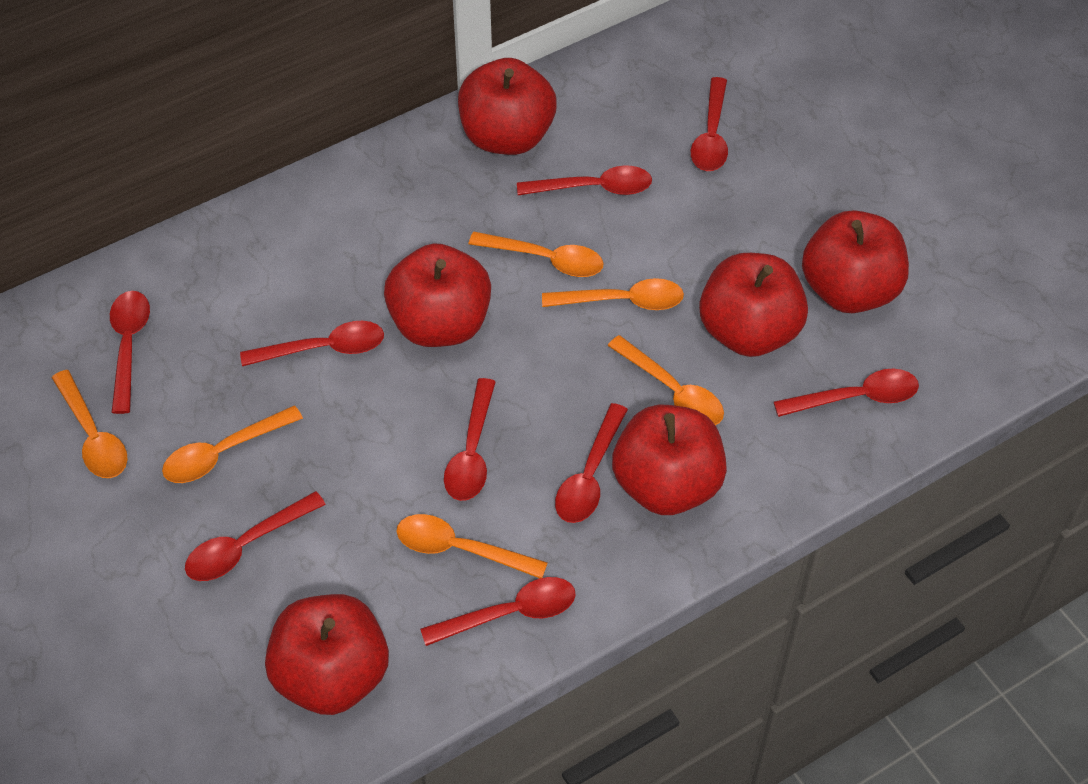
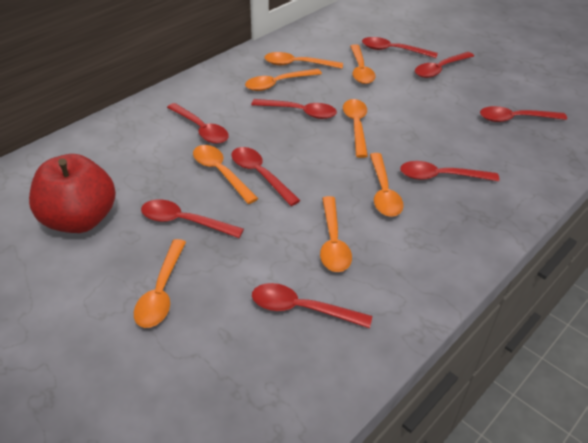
orange spoon: [52,370,127,478] [162,405,303,483] [396,514,548,578] [469,232,603,277] [542,278,684,310] [608,335,724,425] = 6 -> [134,239,186,328] [193,145,258,204] [245,69,322,91] [264,52,343,69] [320,196,352,272] [343,99,368,158] [350,44,376,84] [370,153,404,217] = 8
red apple: [265,594,389,715] [384,243,491,347] [458,58,557,155] [612,405,727,515] [699,253,808,357] [802,210,909,313] = 6 -> [29,154,116,233] = 1

